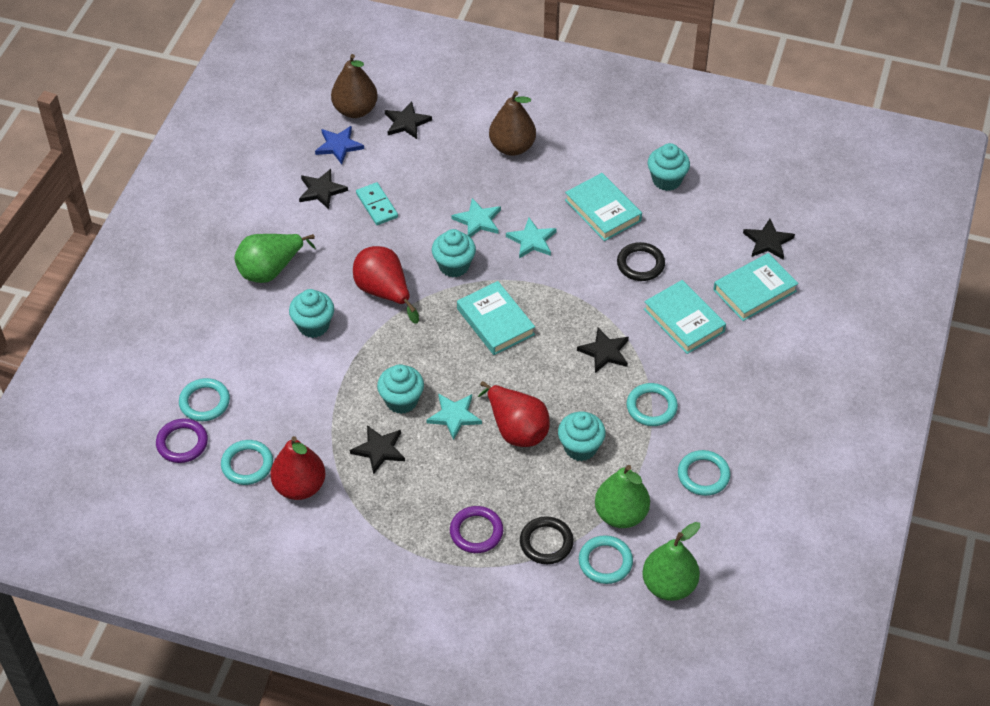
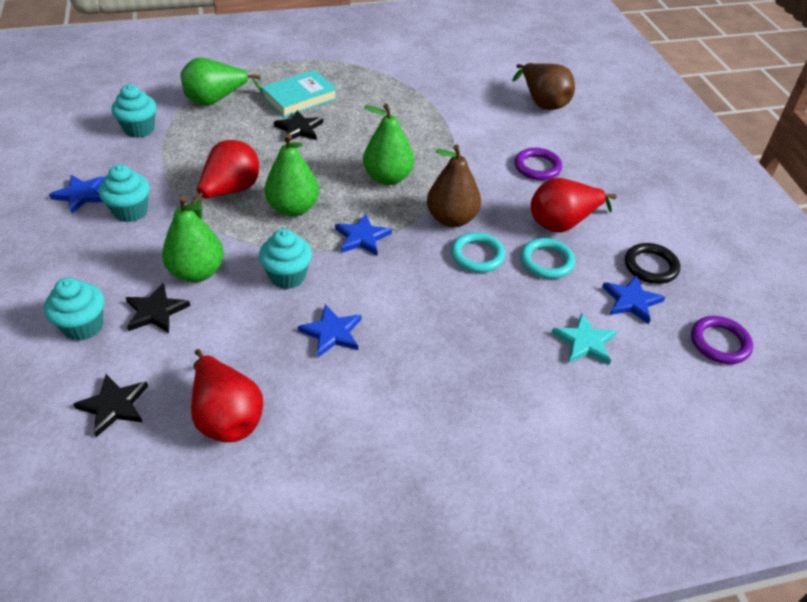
black ring: [520,516,574,564] [617,242,665,281] = 2 -> [625,243,680,284] = 1
black star: [299,169,348,209] [350,425,405,474] [385,101,432,139] [577,328,629,373] [743,219,795,260] = 5 -> [73,374,148,437] [126,283,190,333] [274,110,323,142] = 3
blue star: [315,126,364,164] = 1 -> [49,175,105,213] [298,304,362,357] [335,214,392,255] [602,275,665,324] = 4
green pear: [234,234,316,283] [595,465,650,528] [642,522,700,601] = 3 -> [162,196,224,282] [180,58,262,106] [264,134,319,216] [363,103,414,185] = 4
turquoise book: [457,281,535,355] [565,173,642,241] [644,280,726,354] [713,253,799,321] = 4 -> [261,70,337,118] = 1
turquoise cupcake: [289,289,334,338] [377,364,424,414] [432,229,476,277] [558,411,606,461] [648,143,690,191] = 5 -> [44,277,104,341] [99,164,150,222] [112,85,156,138] [259,229,312,289] = 4
turquoise domino: [356,182,398,225] = 1 -> none = 0
turquoise ring: [179,378,230,421] [221,440,273,485] [579,535,633,584] [626,383,678,426] [678,450,730,496] = 5 -> [451,232,505,273] [520,238,575,279] = 2
turquoise star: [426,394,482,440] [451,198,501,237] [506,218,557,259] = 3 -> [552,313,617,365] = 1

